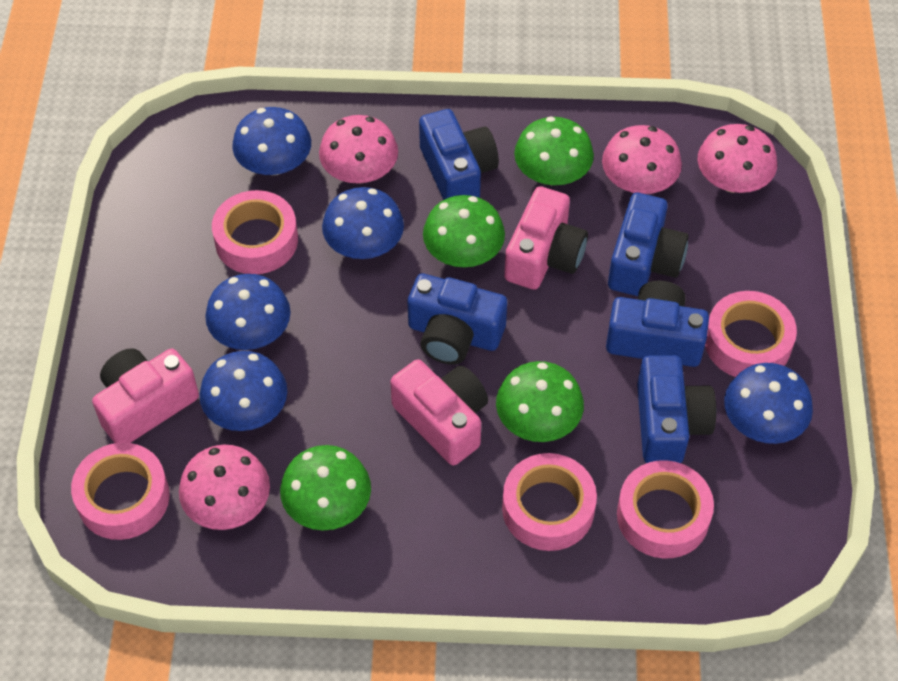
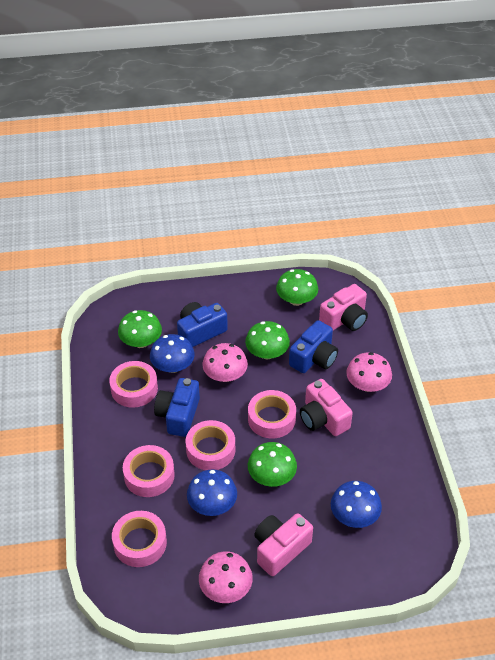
blue camera: [408,274,507,365] [419,109,499,200] [606,281,709,367] [608,193,689,296] [637,355,716,463] = 5 -> [154,378,200,437] [177,302,228,347] [289,320,338,373] = 3
blue mushroom: [200,351,287,431] [205,274,291,350] [232,107,311,175] [322,187,404,259] [724,363,813,444] = 5 -> [150,334,195,373] [187,469,237,516] [331,481,382,528] = 3
pink mushroom: [179,445,270,530] [319,115,398,184] [602,125,682,194] [697,124,777,193] = 4 -> [199,551,253,603] [202,343,248,382] [346,352,392,392] = 3

